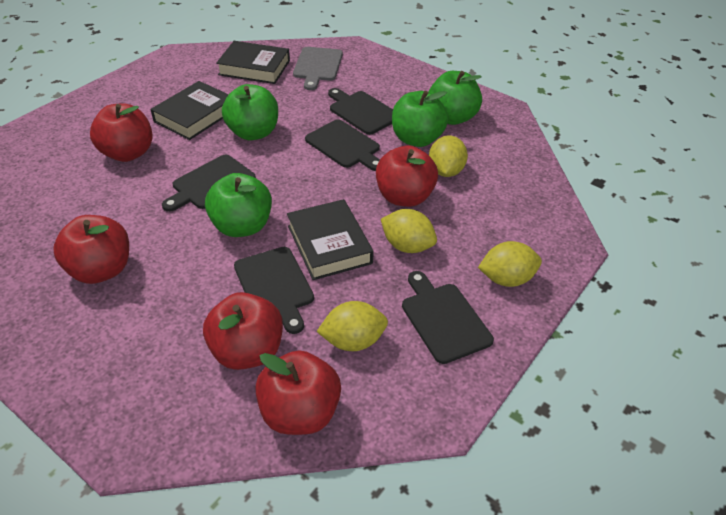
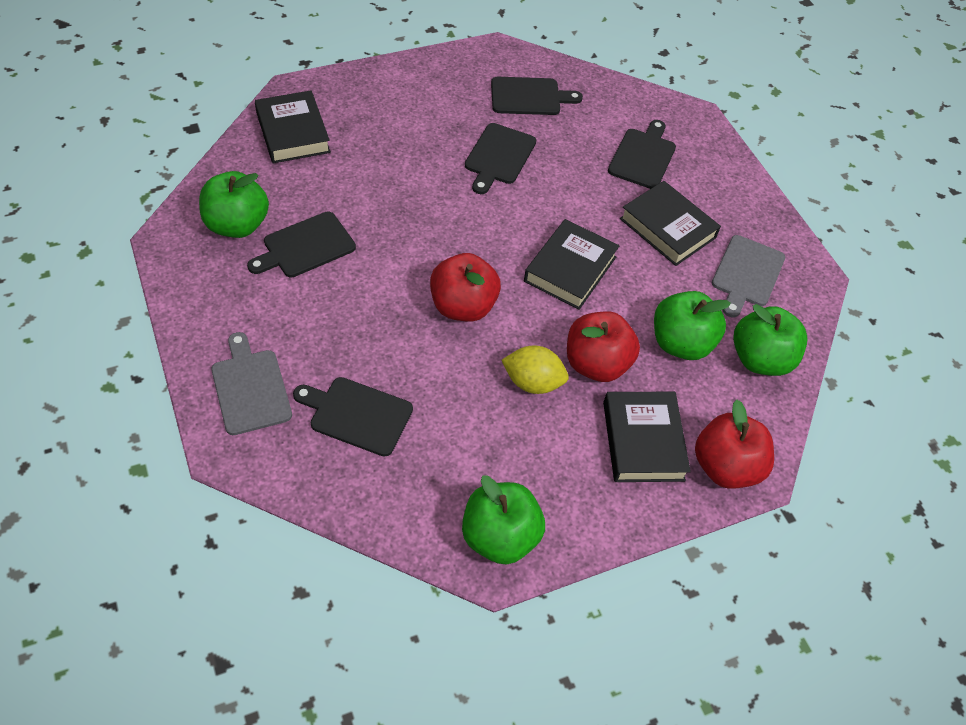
black book: [151,81,229,140] [216,41,290,84] [287,199,374,280] = 3 -> [255,91,331,163] [524,219,620,310] [603,392,691,482] [620,181,721,266] = 4
grey cutting board: [293,47,343,90] = 1 -> [211,332,292,435] [712,235,785,318] = 2
red apple: [53,215,129,284] [90,103,153,162] [203,292,283,370] [255,350,341,435] [376,145,438,207] = 5 -> [430,253,501,322] [567,311,640,382] [695,400,774,489] = 3
yellow lemon: [317,301,388,351] [381,209,437,253] [429,136,468,177] [478,241,542,287] = 4 -> [501,346,569,394] = 1

